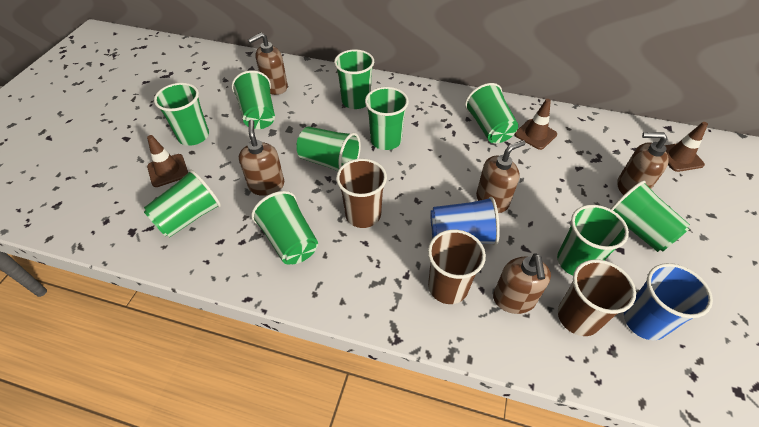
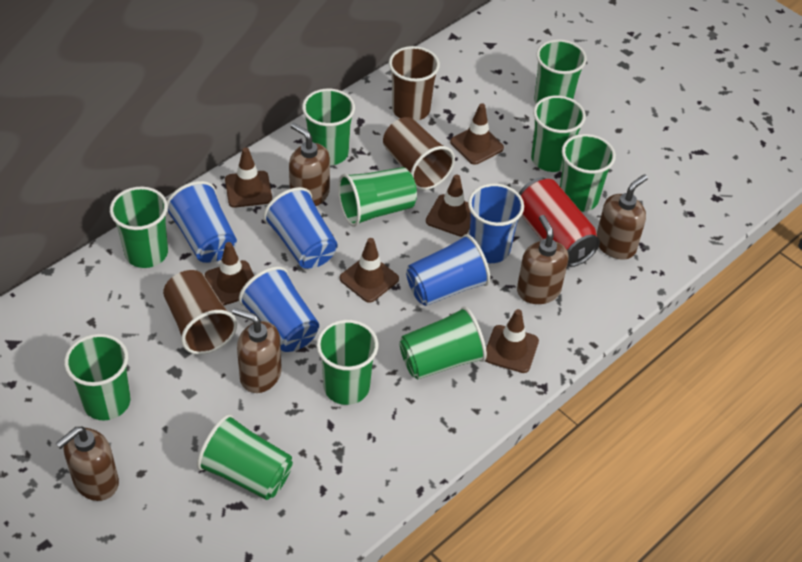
blue cup: [430,197,500,246] [624,263,713,340] = 2 -> [167,181,237,263] [239,266,319,352] [263,187,338,269] [406,234,490,306] [468,183,524,263] = 5
brown traffic cone: [147,135,188,187] [514,99,557,150] [665,122,708,172] = 3 -> [205,242,254,305] [225,148,272,208] [340,238,399,303] [426,174,471,237] [450,103,504,165] [485,309,539,373] = 6
red can: none = 0 -> [519,178,600,267] = 1

